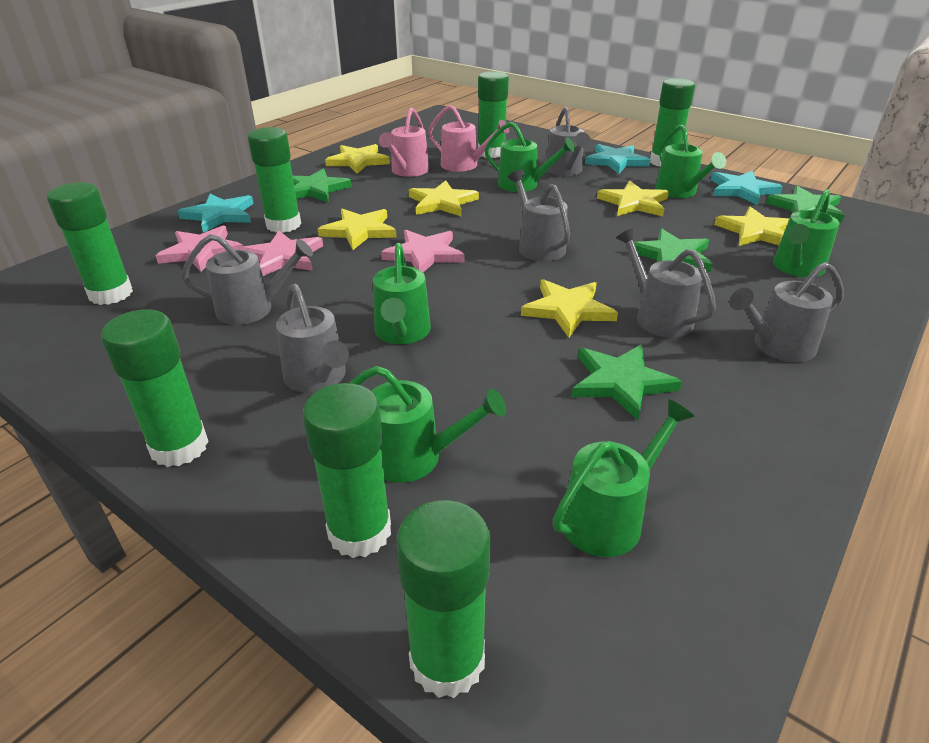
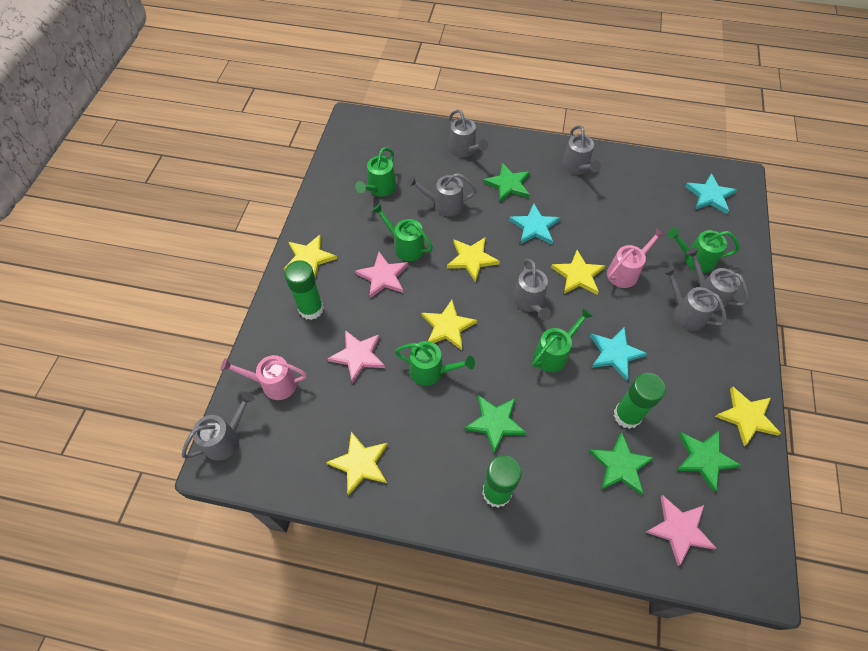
green glue stick: [47,182,133,305] [101,309,209,467] [248,127,301,233] [302,383,391,558] [396,500,491,698] [478,71,509,158] [650,78,695,166] = 7 -> [284,260,324,320] [482,455,522,508] [614,373,666,429] = 3
green watering can: [350,366,506,483] [373,243,431,344] [485,122,576,192] [553,399,695,557] [655,125,726,198] [773,189,840,277] = 6 -> [355,147,396,197] [372,203,433,261] [394,341,475,386] [532,308,593,373] [667,228,740,273] = 5
grey watering can: [181,234,313,325] [276,284,349,393] [508,170,570,262] [546,107,590,176] [616,228,716,338] [730,262,844,362] = 6 -> [182,391,255,461] [407,173,477,217] [449,109,488,158] [513,259,551,320] [562,125,601,175] [663,266,727,331] [686,247,749,311] = 7

